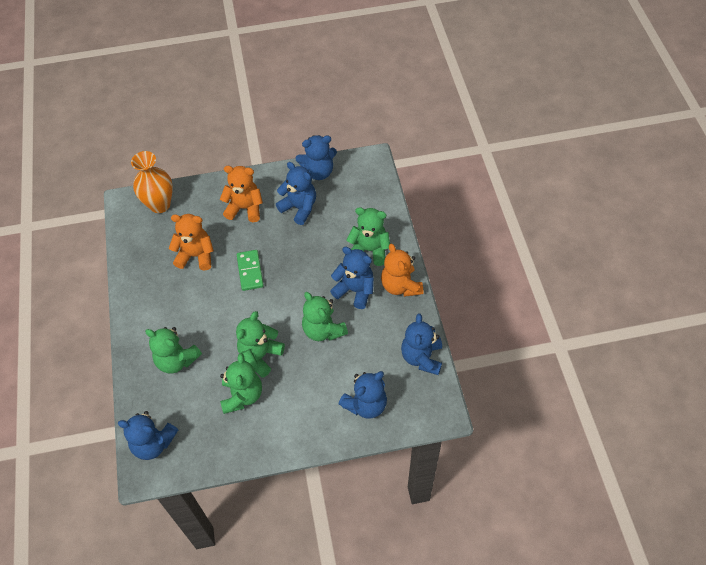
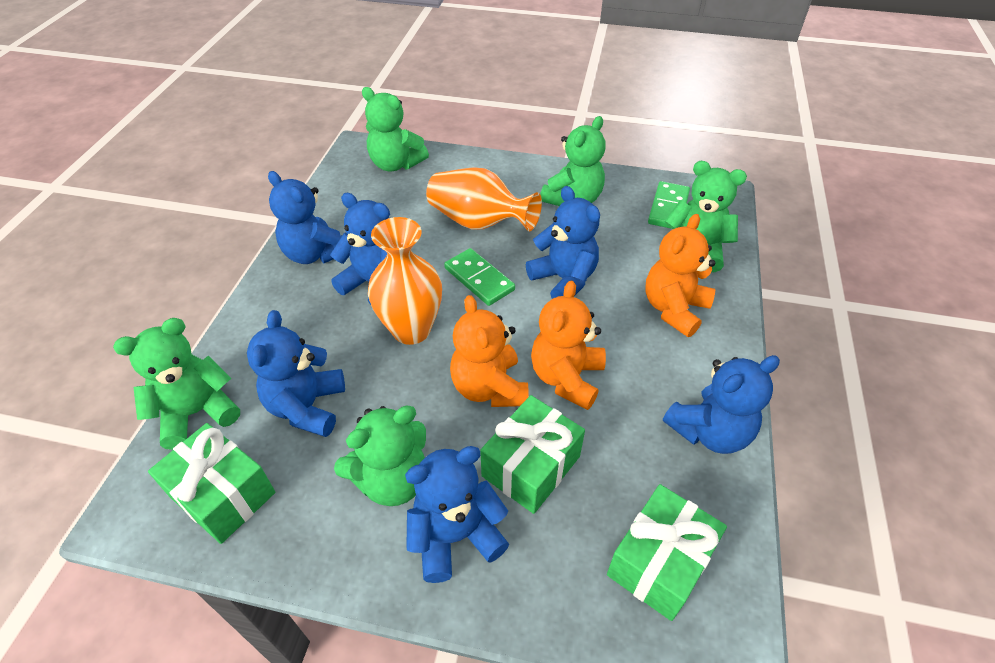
green domino: [237,250,264,291] = 1 -> [444,248,515,306] [648,181,690,229] = 2
green gift: none = 0 -> [148,423,275,544] [480,395,585,514] [607,484,727,621] = 3
orange vase: [131,151,173,213] = 1 -> [368,217,442,345] [426,167,542,231] = 2

